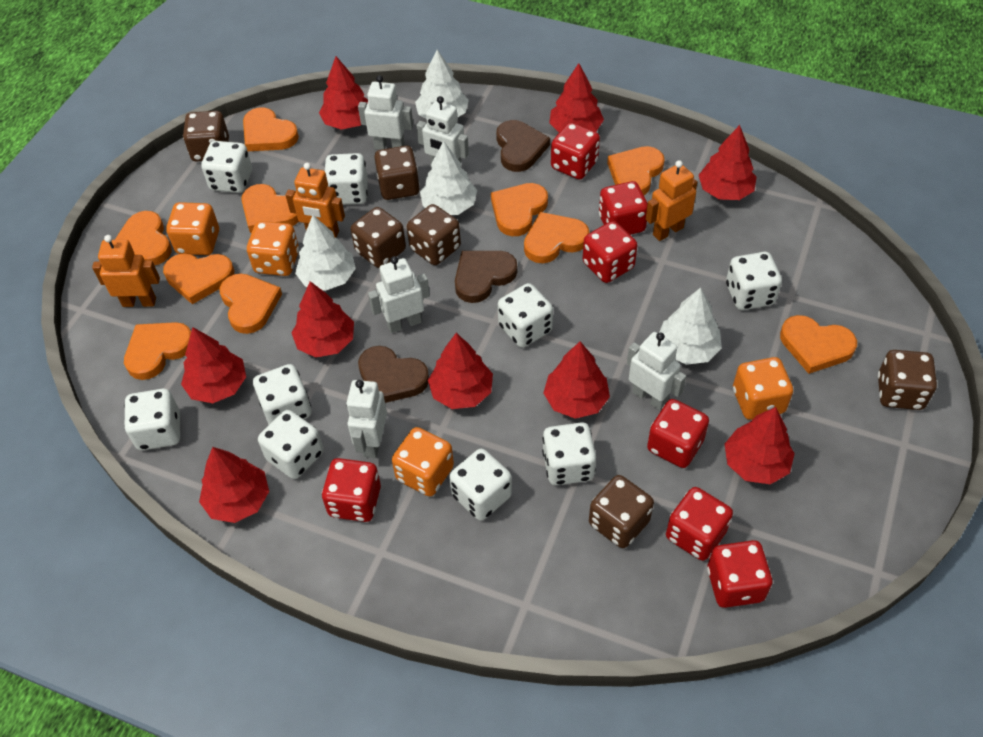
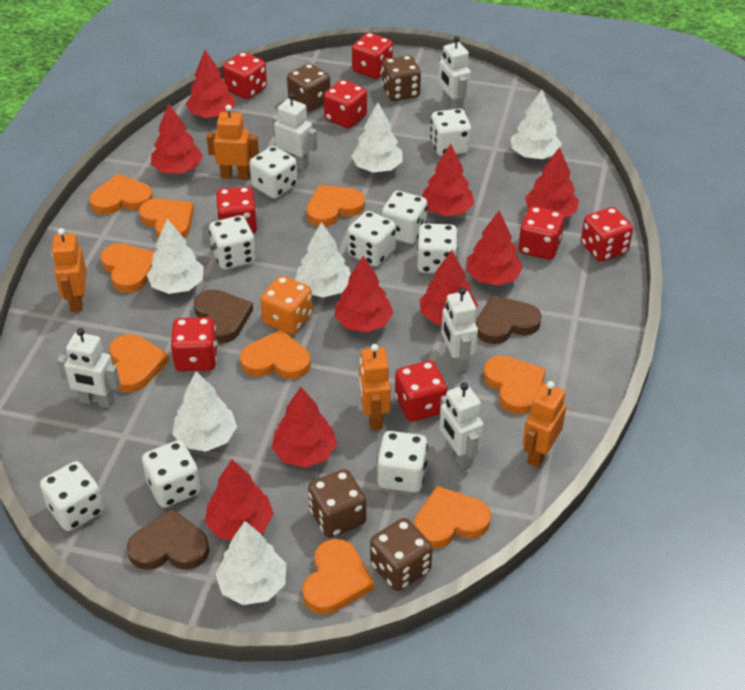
brown dice: [183,111,229,162] [351,207,406,268] [374,146,420,200] [407,204,461,265] [589,475,654,548] [878,350,937,410] = 6 -> [287,63,330,112] [308,469,366,538] [370,518,432,591] [382,55,421,101] = 4
orange dice: [166,202,219,255] [247,221,299,276] [392,427,454,496] [733,357,793,420] = 4 -> [260,276,313,334] = 1
orange heart: [115,211,172,265] [124,322,191,380] [163,253,234,304] [220,273,282,334] [241,184,299,233] [243,107,299,151] [491,183,548,236] [524,212,589,263] [607,146,665,195] [780,315,857,374] = 10 -> [89,174,153,215] [100,243,155,293] [109,334,169,392] [139,198,194,238] [240,329,311,379] [303,539,374,614] [306,185,365,227] [414,486,491,548] [483,356,546,414] = 9
orange robot: [92,235,160,307] [286,163,345,238] [646,160,697,241] = 3 -> [52,228,87,312] [207,105,259,180] [359,344,391,430] [523,381,566,467] = 4
red dice: [322,458,381,522] [551,122,600,179] [583,221,637,283] [599,181,648,235] [647,399,709,468] [666,487,733,561] [707,540,772,608] = 7 -> [170,317,218,372] [216,187,257,234] [223,52,267,100] [324,80,367,129] [352,33,393,79] [395,360,447,422] [518,206,564,260] [581,207,633,262] = 8
white tree: [295,215,356,291] [415,50,469,119] [420,141,477,215] [660,288,722,365] = 4 -> [147,219,204,294] [172,371,237,451] [215,521,286,605] [295,222,351,297] [351,102,403,172] [511,90,562,159] = 6

